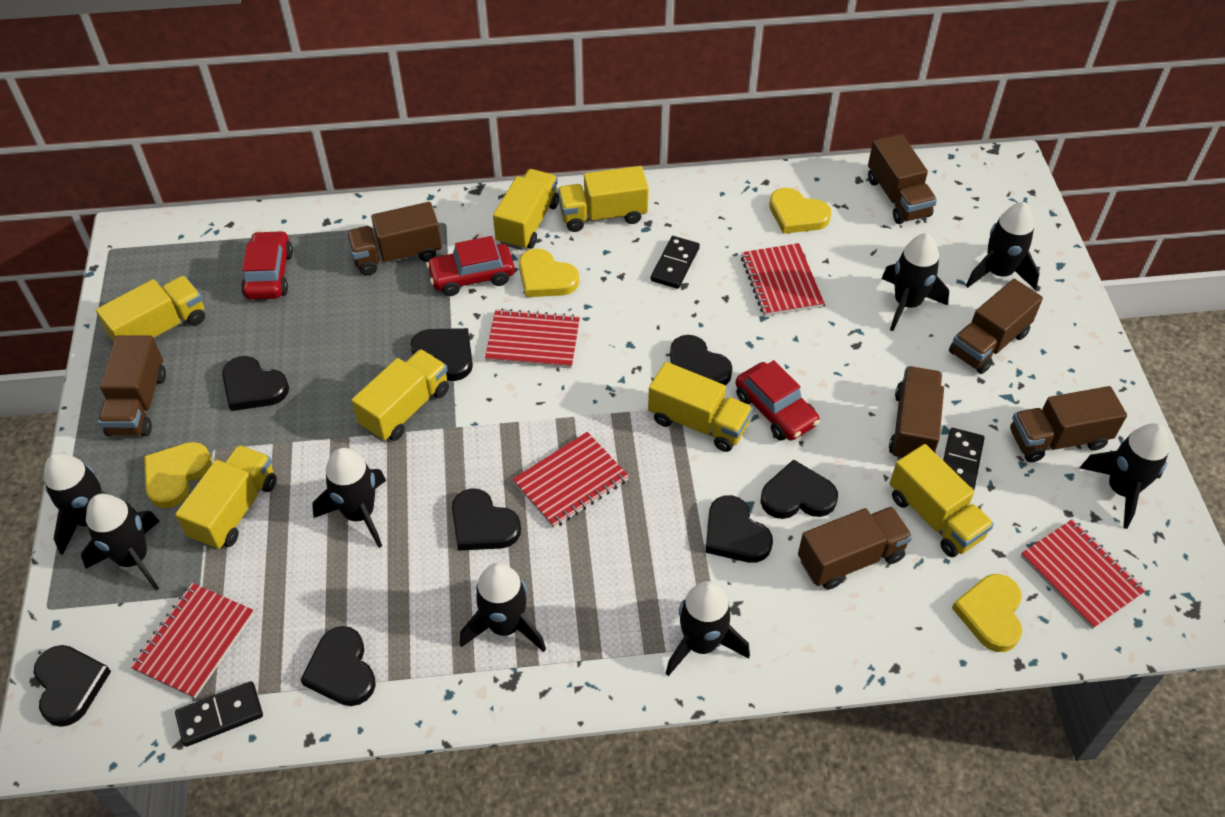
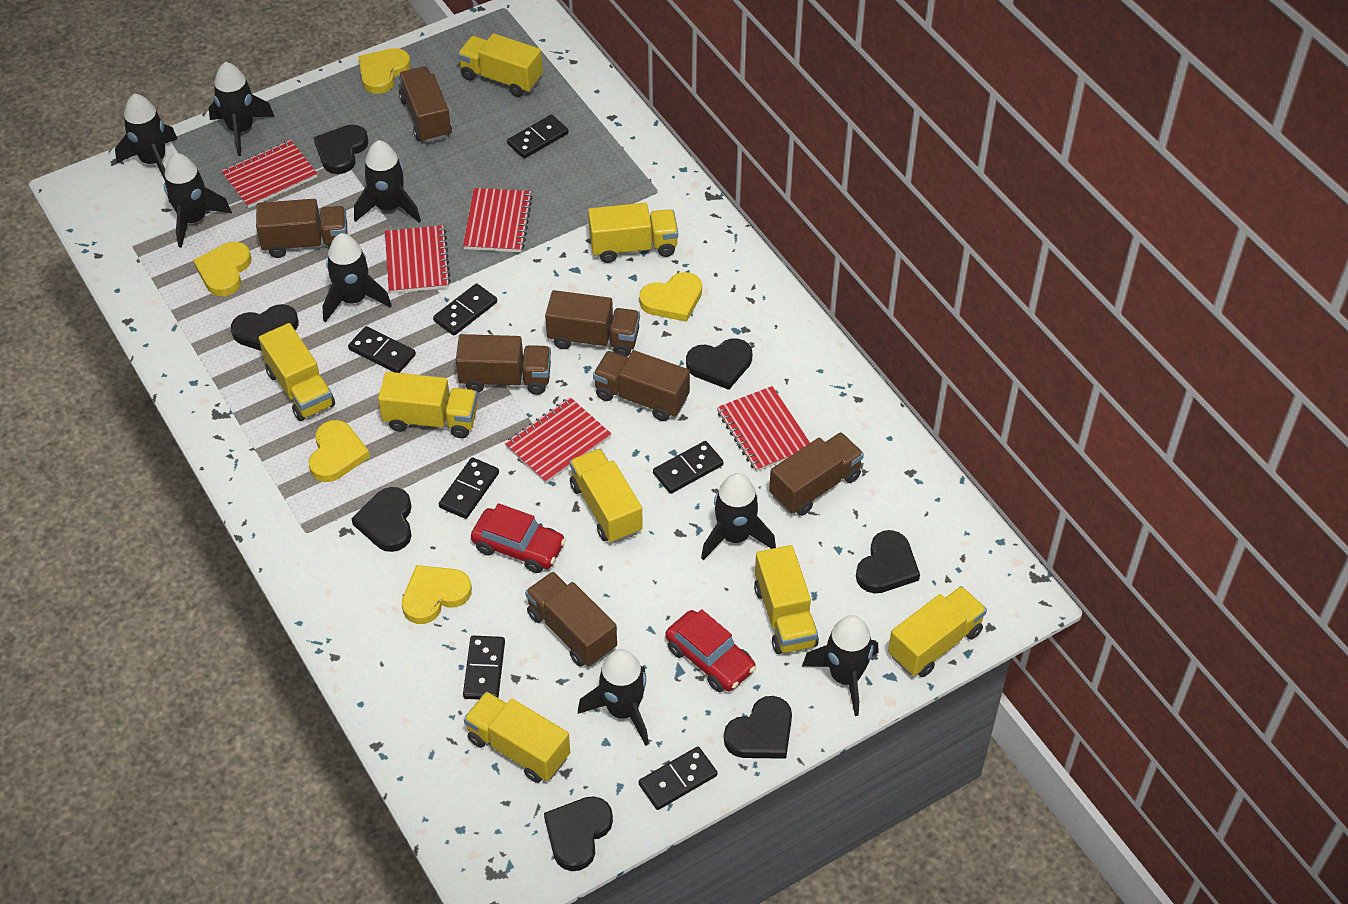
black domino: [175,681,263,747] [651,236,700,289] [943,428,985,490] = 3 -> [348,326,416,373] [433,283,497,336] [439,457,499,519] [463,636,505,700] [507,115,569,159] [639,747,717,810] [653,441,723,494] = 7
black heart: [34,645,111,727] [222,356,289,411] [300,626,376,706] [410,328,473,381] [452,488,521,551] [670,335,732,385] [705,495,773,563] [760,459,838,519] = 8 -> [231,304,299,351] [314,125,369,174] [351,487,412,552] [544,796,613,871] [686,339,752,390] [724,696,792,759] [856,530,920,593] = 7
red car: [241,230,293,300] [426,236,515,296] [735,360,820,441] = 3 -> [471,503,566,573] [665,609,756,692] = 2
yellow heart: [144,442,212,508] [519,249,579,297] [769,188,831,234] [952,574,1022,652] = 4 -> [193,242,251,296] [309,420,370,482] [358,48,410,94] [402,565,472,624] [639,272,702,322] = 5
yellow truck: [96,276,205,342] [175,445,277,550] [351,349,449,441] [493,169,559,250] [558,166,649,232] [648,362,753,452] [889,444,994,557] = 7 -> [259,323,335,421] [378,372,478,438] [457,33,543,97] [464,692,570,783] [570,449,643,543] [588,203,678,263] [754,545,819,654] [888,586,987,677] = 8

